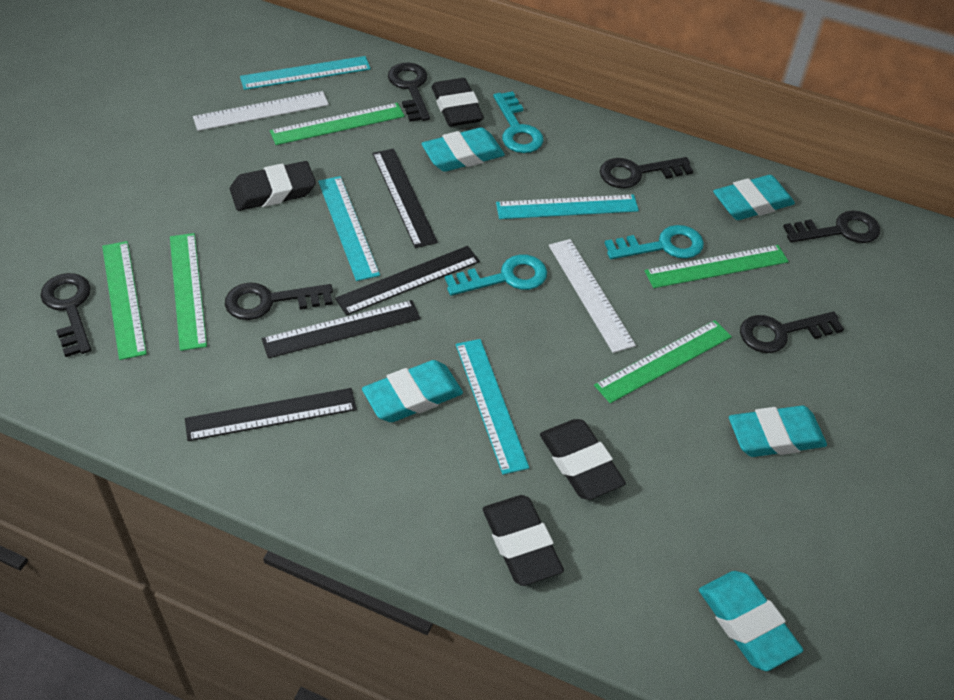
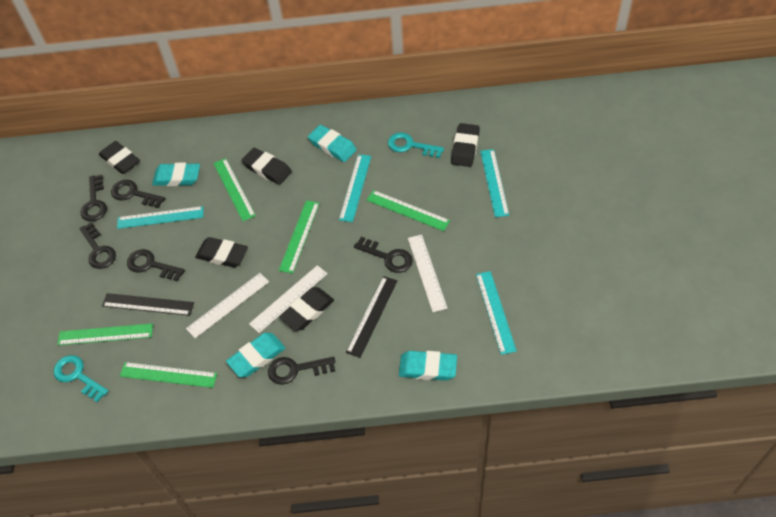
black eraser: [230,161,316,211] [432,78,484,127] [483,495,564,586] [540,419,626,500] = 4 -> [99,141,140,174] [195,237,248,268] [241,148,292,185] [279,287,334,331] [451,123,480,167] = 5
black ruler: [185,388,357,441] [262,300,421,358] [335,246,480,316] [372,148,438,248] = 4 -> [102,293,194,316] [346,276,397,358] = 2
turquoise eraser: [362,360,463,422] [421,127,505,172] [699,571,803,671] [713,175,795,220] [729,405,827,457] = 5 -> [152,163,200,186] [226,333,285,377] [308,125,357,162] [399,351,457,381] = 4
turquoise key: [445,254,547,296] [493,91,544,153] [605,225,704,259] = 3 -> [53,355,108,402] [388,132,444,158] = 2
white ruler: [193,91,329,131] [549,239,636,353] = 2 -> [186,273,269,338] [249,265,327,333] [408,235,448,312] = 3

